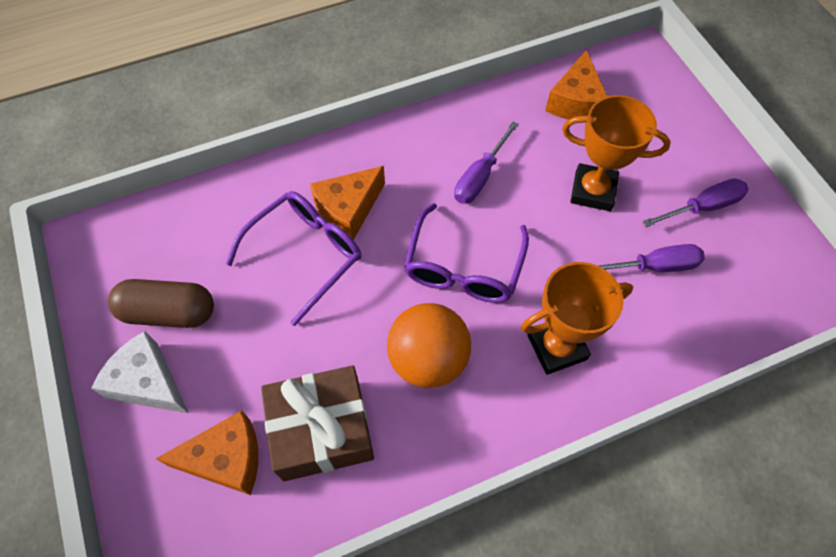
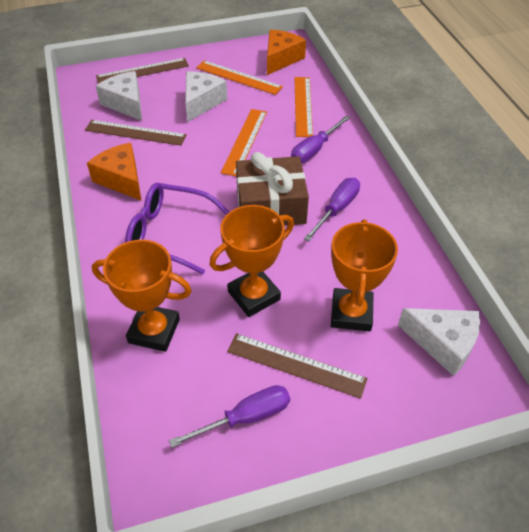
brown capsule: [108,279,214,328] = 1 -> none = 0
brown ruler: none = 0 -> [85,120,187,146] [96,58,189,84] [227,333,368,399] = 3
orange ball: [387,303,471,388] = 1 -> none = 0
orange cheese: [156,411,258,495] [310,166,385,240] [545,50,607,120] = 3 -> [87,143,142,201] [267,30,306,75] = 2
orange ruler: none = 0 -> [196,60,283,95] [221,109,267,177] [294,77,313,137] = 3
orange trophy: [521,262,633,375] [562,95,671,211] = 2 -> [92,240,192,352] [209,205,294,317] [331,219,398,331] = 3
purple glasses: [226,191,362,326] [404,203,529,303] = 2 -> [125,183,229,274] = 1
white cheese: [91,331,188,413] = 1 -> [96,71,142,121] [185,72,228,122] [398,308,480,376] = 3

